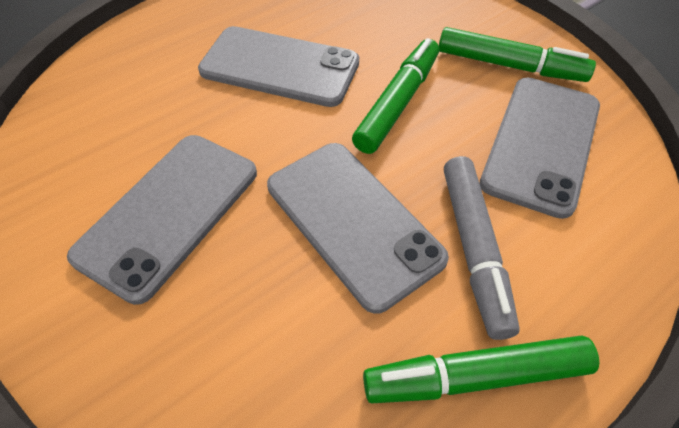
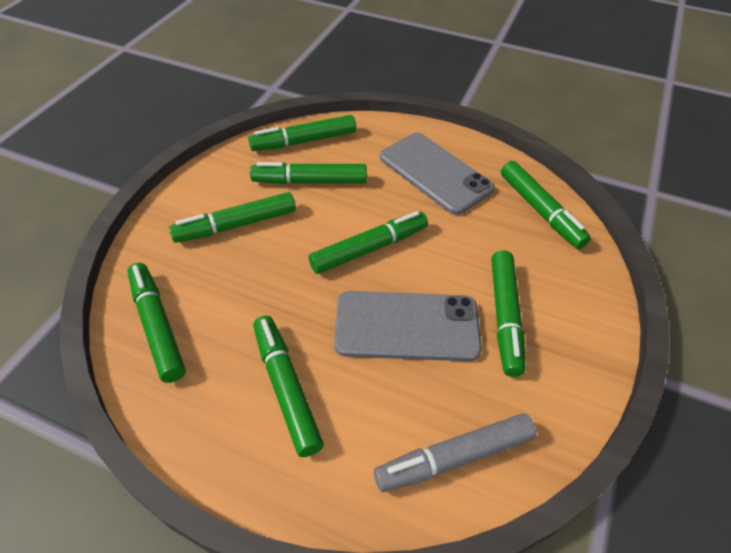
green marker: [352,38,439,154] [363,335,600,403] [439,27,596,82] = 3 -> [127,263,186,383] [169,192,296,243] [248,115,356,151] [250,162,367,184] [253,315,324,457] [309,211,428,274] [491,250,525,377] [501,161,591,249] = 8
grey phone: [67,135,257,305] [198,26,359,107] [267,143,449,314] [480,78,600,219] = 4 -> [334,291,482,361] [380,133,495,215] = 2

